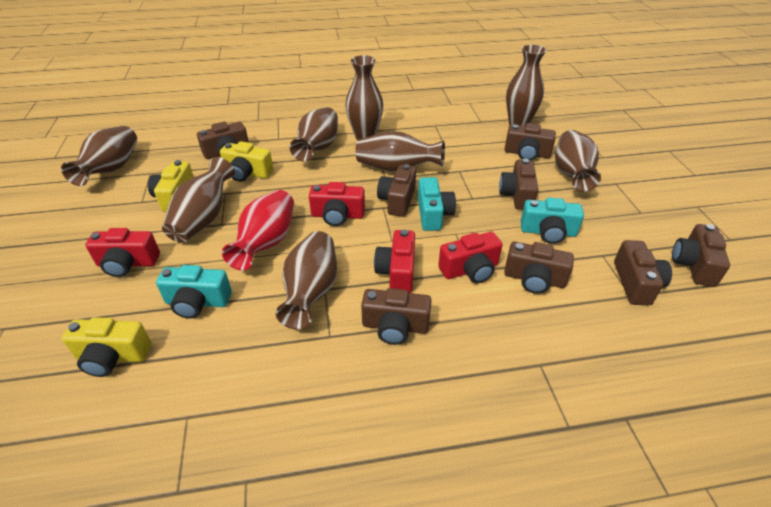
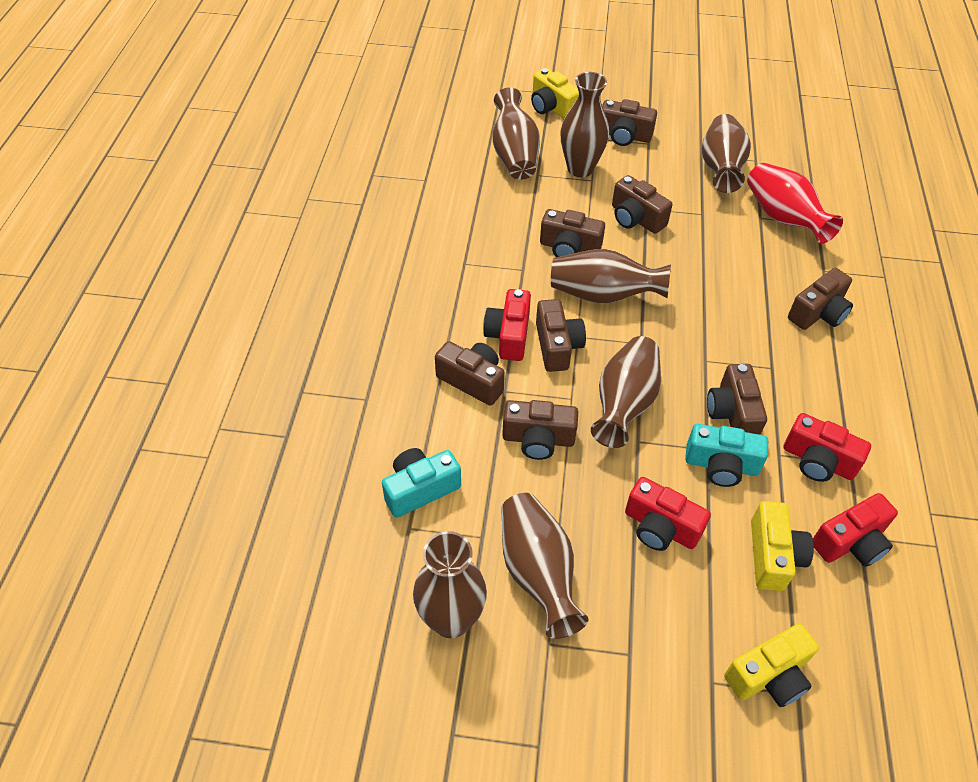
brown vase: [61,126,137,186] [162,157,235,243] [275,231,337,330] [289,107,338,162] [345,55,383,140] [355,131,445,172] [506,45,546,126] [555,130,601,192] = 8 -> [413,531,487,638] [493,87,540,180] [501,493,589,639] [551,249,671,304] [560,72,609,177] [591,336,661,448] [702,114,751,193] = 7
turquoise camera: [156,265,232,319] [418,177,456,231] [521,198,584,244] = 3 -> [382,448,461,518] [685,424,768,487] = 2

